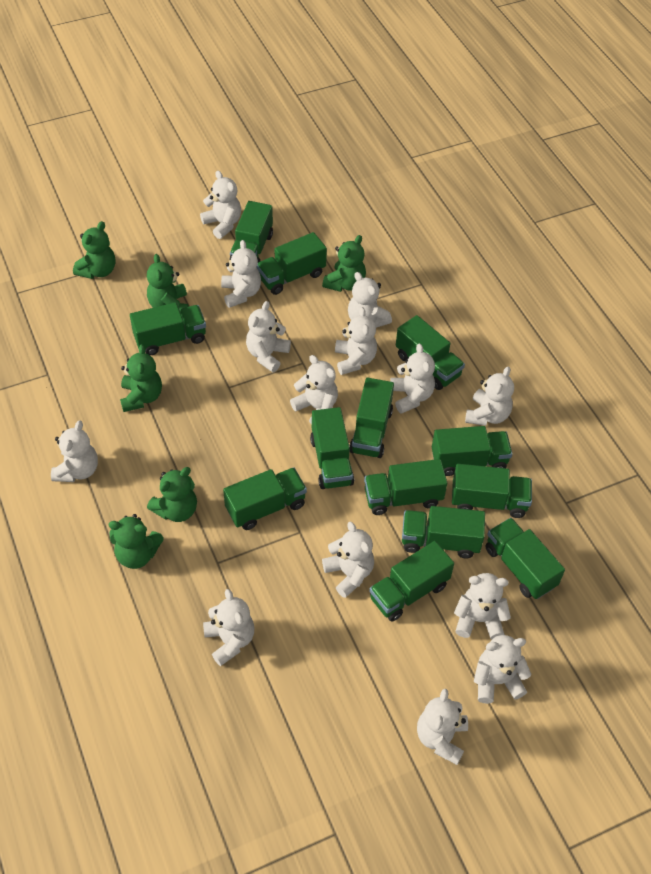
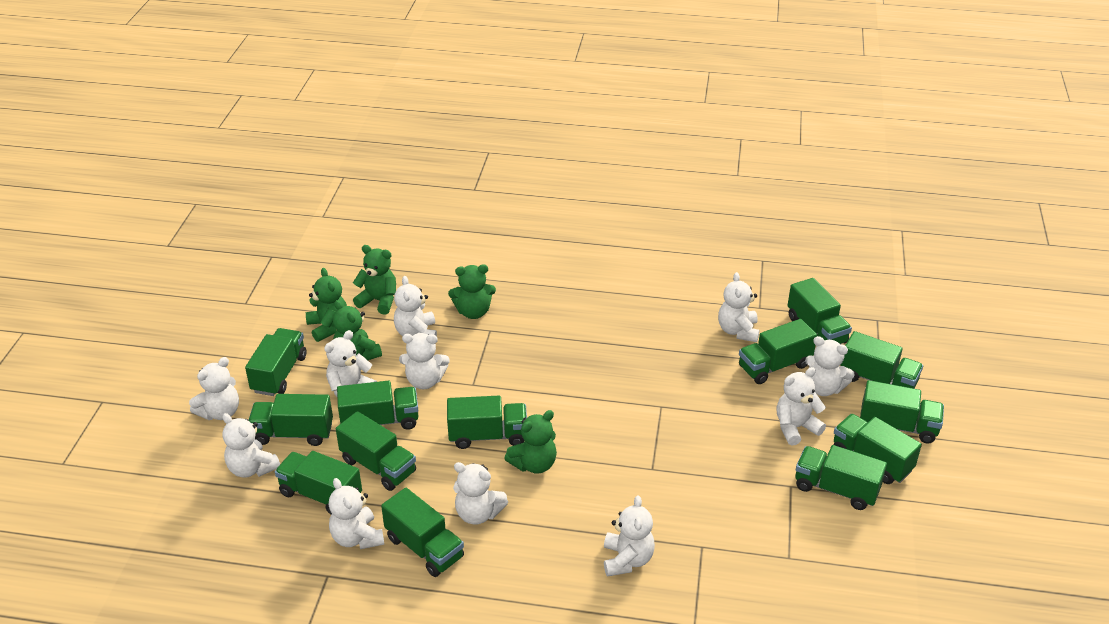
green teddy bear: [73,221,115,279] [109,514,164,569] [120,344,162,412] [147,254,189,310] [147,467,197,522] [322,235,366,292] = 6 -> [306,268,347,342] [333,300,382,360] [353,245,396,315] [448,264,496,319] [504,410,557,474] = 5
white teddy bear: [51,420,98,482] [200,171,241,239] [203,589,255,666] [221,240,261,308] [246,301,291,372] [290,355,338,424] [322,522,374,598] [335,307,377,375] [348,272,392,328] [390,344,435,414] [417,689,468,765] [454,573,511,640] [465,367,514,426] [474,635,532,704] = 14 -> [189,357,239,420] [222,413,280,478] [324,330,377,397] [329,478,384,549] [394,276,437,337] [399,333,450,389] [453,462,508,525] [604,495,655,577] [718,272,759,342] [777,367,826,446] [805,336,855,396] = 11

